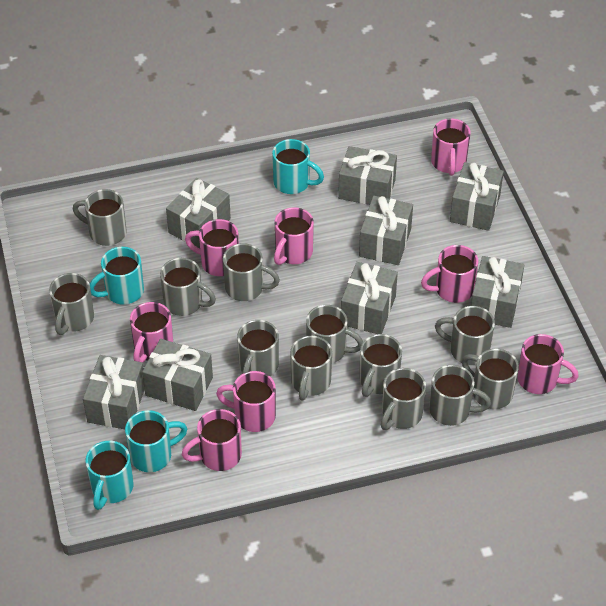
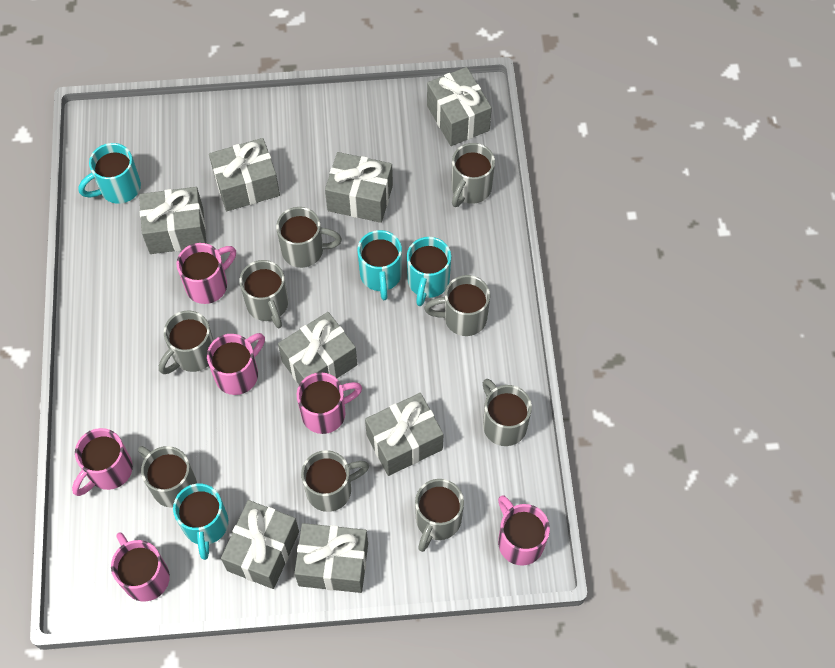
grey mug: [49,273,94,335] [73,189,127,246] [160,258,216,316] [223,243,280,301] [237,320,279,376] [290,336,332,400] [306,305,363,363] [359,334,402,397] [381,368,426,430] [429,365,491,426] [435,306,495,365] [462,349,519,409] = 12 -> [138,446,197,508] [159,311,214,374] [239,260,288,328] [276,207,342,268] [301,450,369,512] [415,479,464,552] [424,275,490,336] [451,143,495,207] [483,379,532,446] = 9
pink mug: [130,302,173,363] [181,409,242,471] [185,219,239,276] [216,371,276,432] [274,207,314,265] [421,245,478,303] [431,118,471,176] [517,334,579,394] = 8 -> [72,428,133,496] [111,533,170,602] [176,243,236,304] [207,333,265,395] [297,372,362,434] [498,495,550,566] = 6

